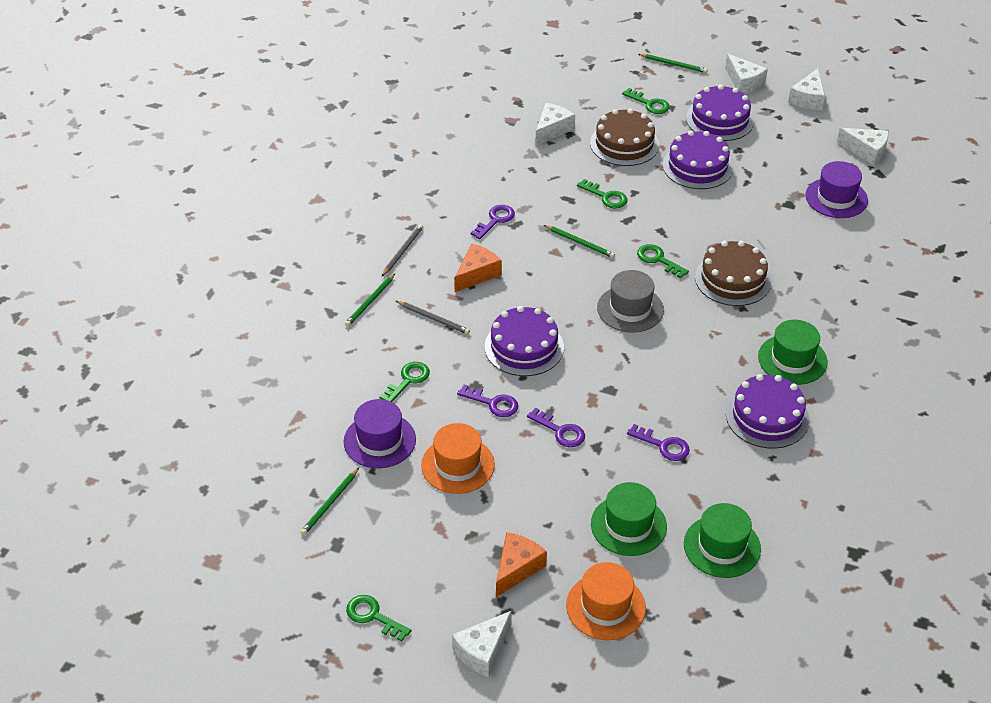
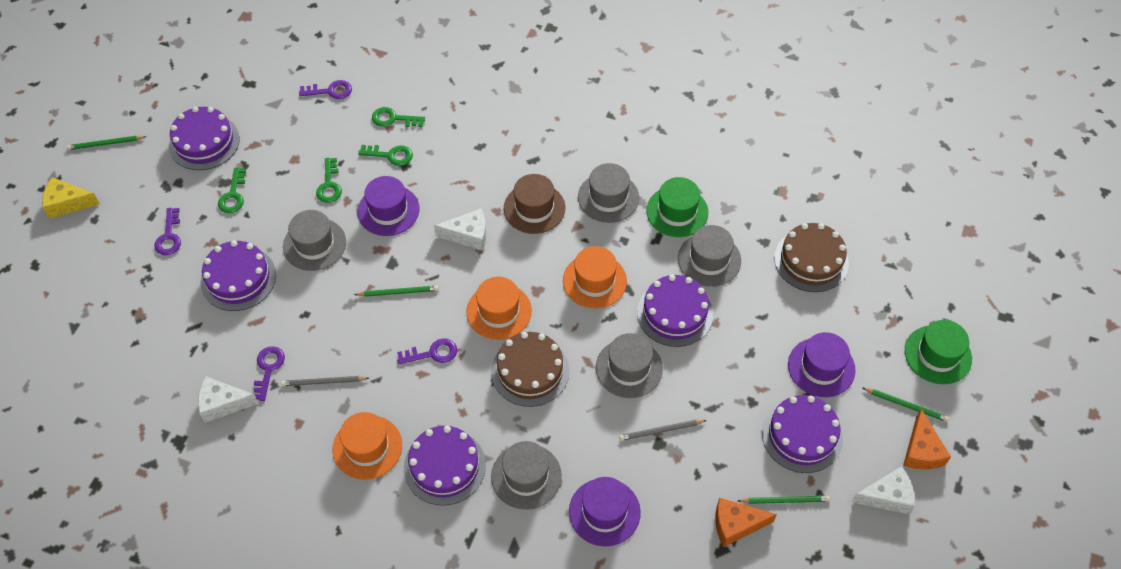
brown hat: none = 0 -> [504,174,565,234] = 1
green hat: [591,482,667,556] [684,503,761,578] [758,320,828,385] = 3 -> [646,177,708,237] [905,320,972,384] = 2
green key: [346,595,411,642] [379,362,430,402] [577,179,627,208] [622,88,670,114] [637,244,689,279] = 5 -> [218,167,246,213] [316,158,342,203] [358,145,413,166] [372,107,425,127] = 4
grey hat: [597,270,664,333] = 1 -> [283,210,346,271] [491,441,562,510] [578,163,639,223] [596,333,663,398] [678,225,741,287] = 5
orange hat: [421,423,495,494] [566,562,646,640] = 2 -> [333,412,402,480] [466,276,532,340] [563,246,627,309] = 3
purple cake: [485,306,564,376] [663,131,733,189] [686,85,754,141] [726,374,810,449] = 4 -> [169,107,240,170] [201,240,276,311] [404,426,486,506] [637,274,713,347] [762,395,843,473] = 5
purple hat: [344,399,416,468] [805,161,868,218] = 2 -> [357,176,420,236] [569,477,641,546] [788,332,856,397] = 3
white cheese: [452,610,512,677] [535,103,575,146] [725,53,768,94] [788,68,825,110] [837,128,889,165] = 5 -> [198,376,259,423] [434,208,486,251] [852,466,915,515] = 3
yellow cheese: none = 0 -> [42,177,100,219] = 1

